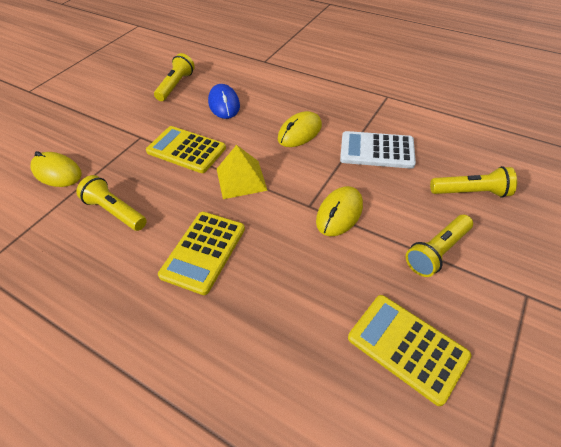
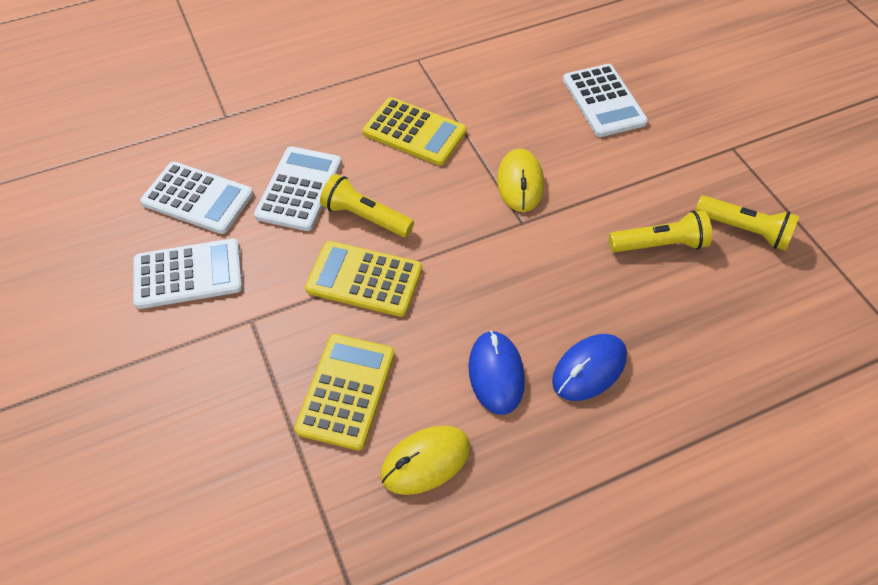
blue mouse: [208,84,240,119] = 1 -> [468,330,525,415] [552,334,627,401] = 2
white calculator: [340,131,416,169] = 1 -> [133,238,242,309] [140,162,253,234] [254,146,342,231] [563,64,648,137] = 4
yellow flashlight: [76,175,147,231] [154,53,195,101] [406,215,473,277] [430,166,517,198] = 4 -> [320,174,414,237] [609,210,712,252] [695,196,799,251] = 3
yellow mouse: [31,151,82,187] [278,111,322,147] [316,186,363,236] = 3 -> [380,426,470,495] [497,149,544,212] = 2
yellow pyramid: [217,145,268,199] = 1 -> none = 0

